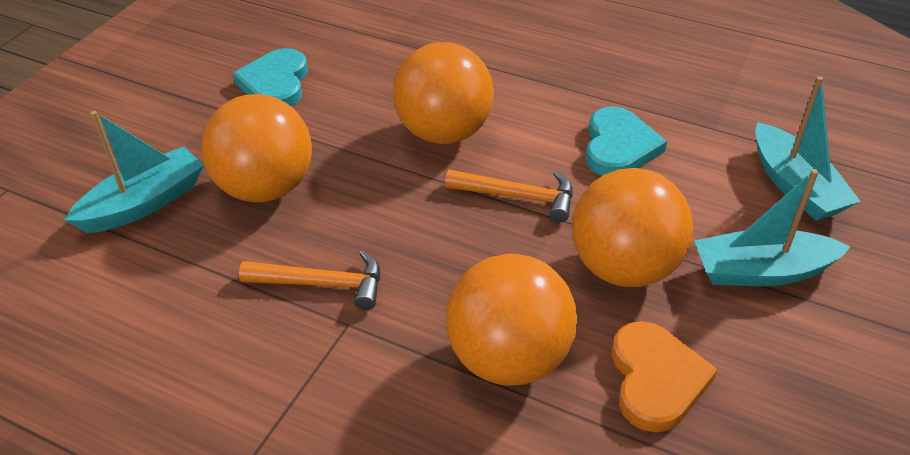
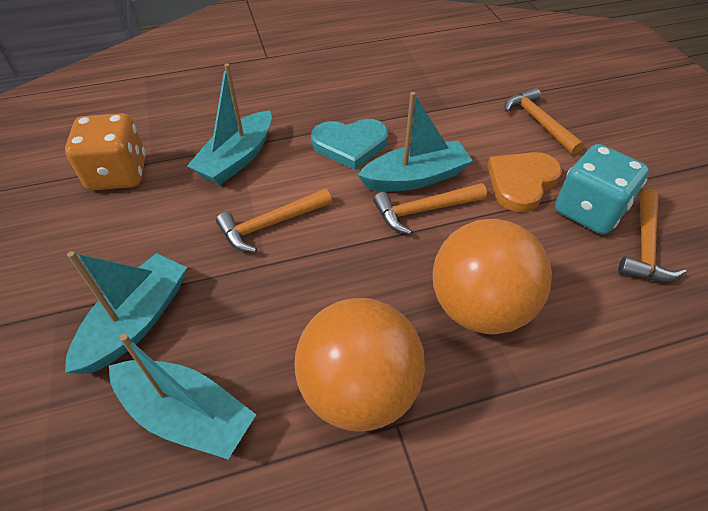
orange ball: [201,94,312,202] [393,42,494,144] [446,254,577,386] [572,168,693,287] = 4 -> [295,298,425,432] [433,219,552,334] = 2
orange dice: none = 0 -> [65,113,146,190] = 1
orange hammer: [239,250,380,310] [445,169,573,222] = 2 -> [216,189,332,252] [373,183,487,235] [505,88,584,155] [618,189,686,282] = 4
turquoise boat: [65,111,204,233] [695,169,851,286] [755,76,861,221] = 3 -> [65,251,187,374] [109,334,256,459] [187,63,272,185] [358,92,473,192] = 4
turquoise dice: none = 0 -> [555,144,649,234] = 1
turquoise heart: [232,48,308,107] [586,107,667,176] = 2 -> [311,119,388,170] = 1

